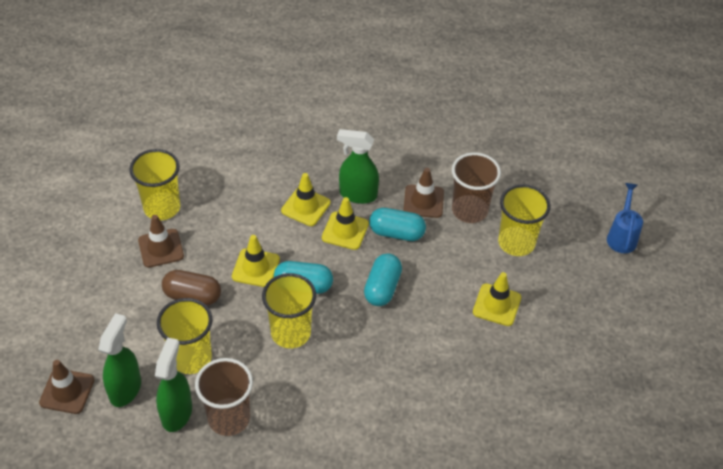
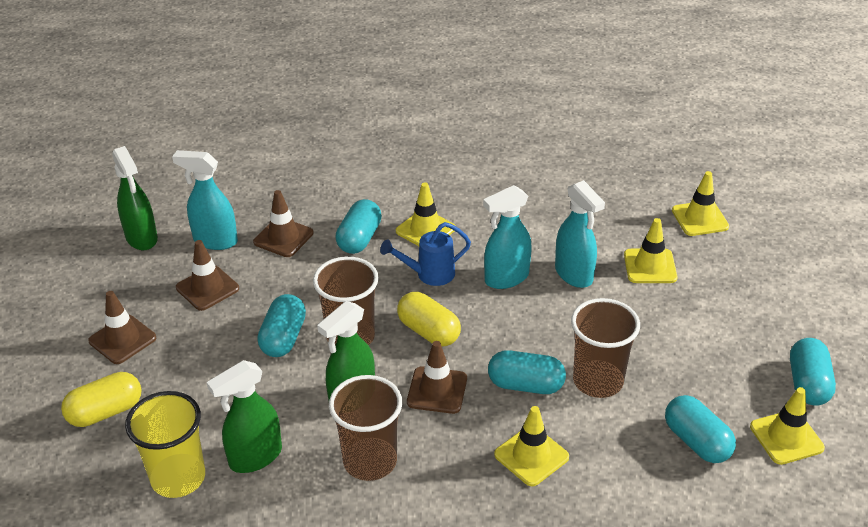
brown capsule: [162,270,221,306] = 1 -> none = 0
brown cup: [195,358,253,436] [452,153,501,223] = 2 -> [313,256,379,345] [329,375,402,481] [571,298,640,398] = 3
brown traffic cone: [39,360,94,414] [138,215,184,268] [404,168,444,218] = 3 -> [88,291,156,364] [176,240,239,311] [253,190,314,257] [407,341,467,414] = 4
turquoise capsule: [274,261,333,294] [364,254,402,306] [369,208,426,241] = 3 -> [257,294,306,357] [336,199,382,254] [488,350,566,394] [665,395,736,463] [790,338,836,406] = 5
turquoise spray bottle: none = 0 -> [172,150,238,250] [483,185,532,289] [555,180,605,288] = 3
yellow capsule: none = 0 -> [61,372,142,427] [397,292,461,346] = 2
yellow cup: [129,149,180,220] [157,298,213,374] [262,273,316,348] [498,184,551,256] = 4 -> [125,391,205,498] = 1
yellow traffic cone: [232,235,280,287] [281,173,331,226] [322,197,369,250] [473,272,521,326] = 4 -> [396,182,456,246] [494,406,569,486] [624,218,678,283] [672,171,729,236] [750,387,825,465] = 5

